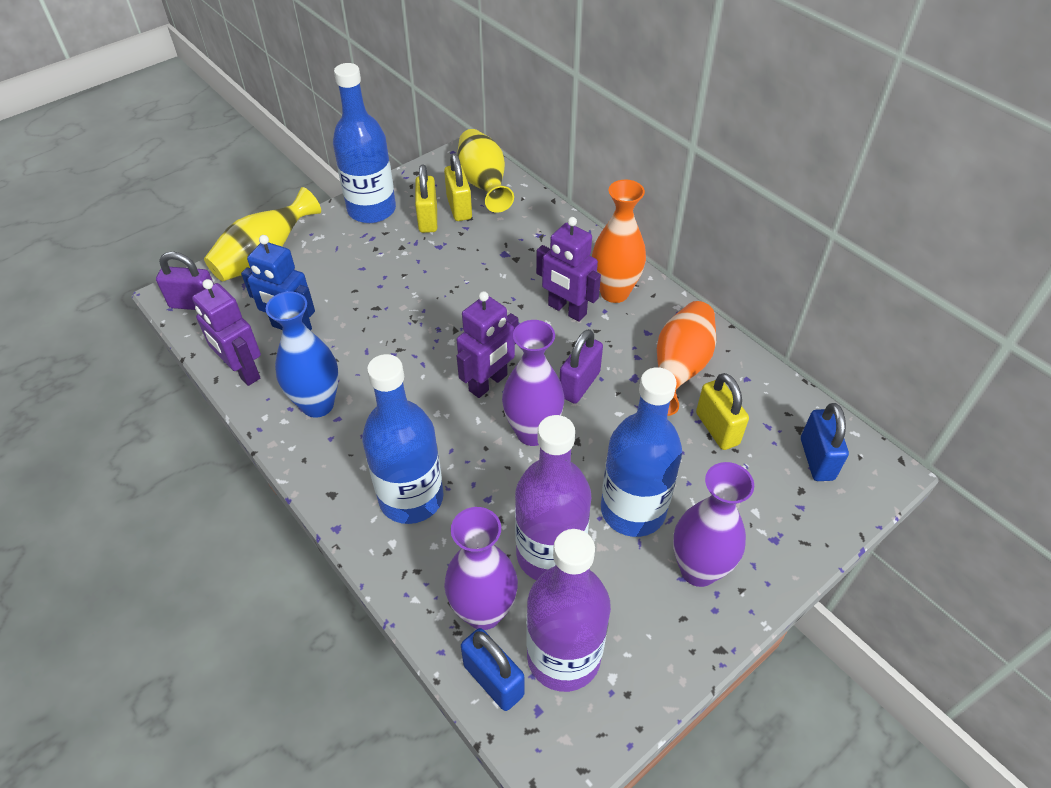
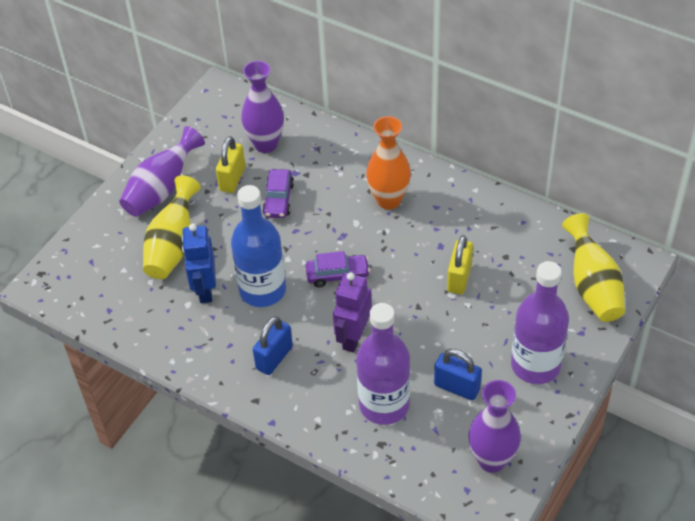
blue bottle: [333,63,396,223] [362,354,444,524] [601,367,682,537] = 3 -> [231,185,286,307] = 1
blue vase: [266,291,339,418] = 1 -> none = 0
orange vase: [592,180,646,303] [657,301,716,416] = 2 -> [366,116,411,210] = 1
purple car: none = 0 -> [262,169,294,218] [305,251,370,287] = 2
purple padlock: [156,252,214,310] [560,329,603,404] = 2 -> none = 0
purple robot: [192,279,261,386] [457,291,518,398] [536,217,601,322] = 3 -> [333,272,372,353] = 1
yellow padlock: [415,164,437,233] [444,153,472,221] [696,373,749,450] = 3 -> [216,136,246,193] [447,235,473,294] = 2

